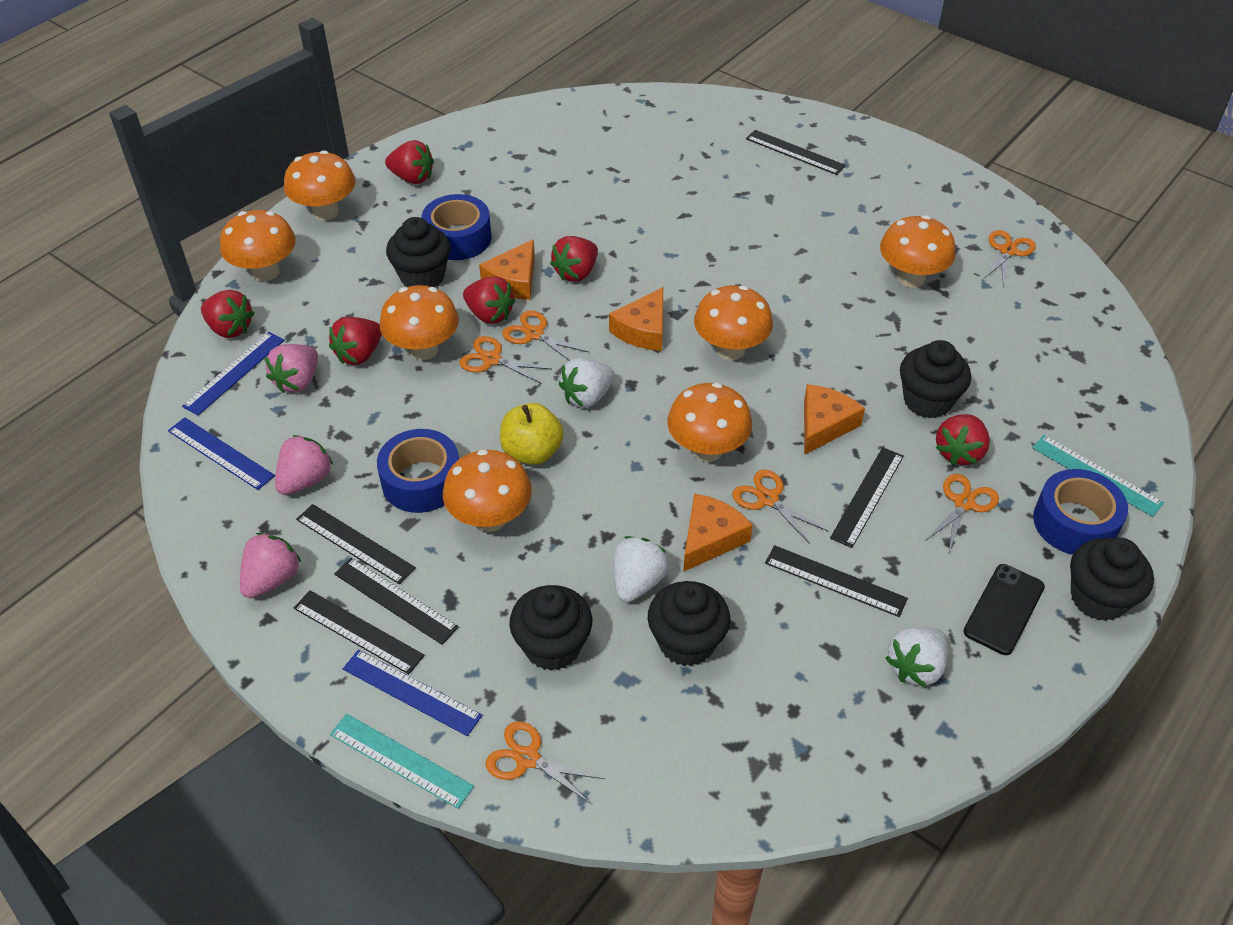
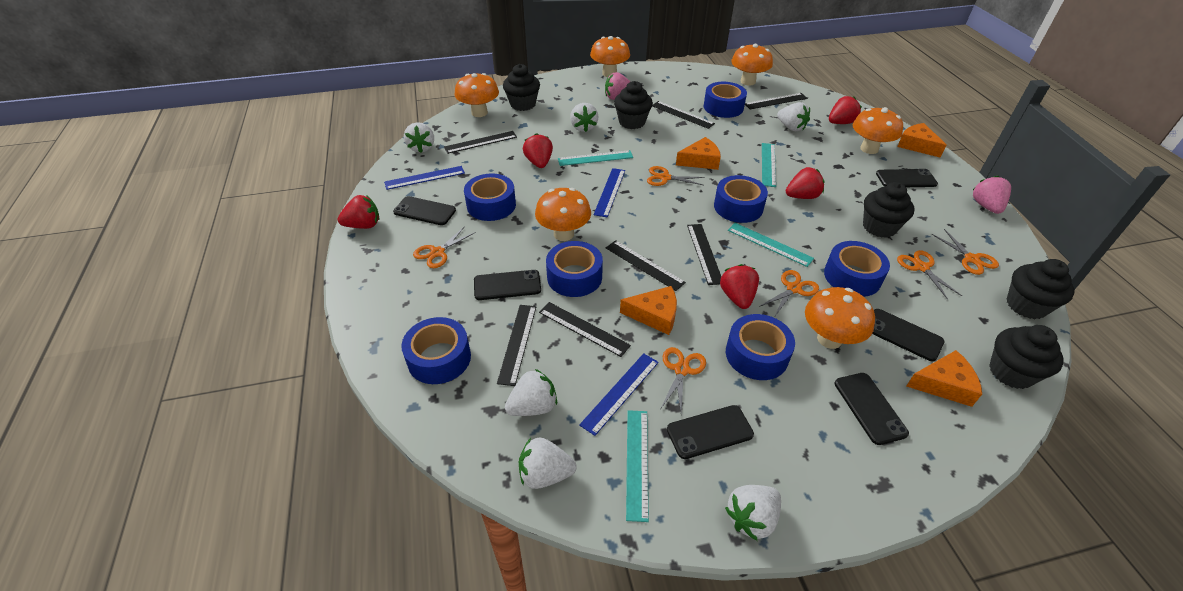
black phone: [963,564,1045,655] = 1 -> [393,196,456,225] [474,270,541,300] [667,405,754,459] [835,373,909,445] [872,309,945,361] [876,169,938,187] = 6
black ruler: [294,590,425,674] [296,504,416,584] [334,558,459,645] [746,130,846,175] [765,545,908,617] [830,447,904,548] = 6 -> [444,131,517,154] [497,305,536,386] [539,302,631,357] [606,240,686,291] [652,101,715,129] [687,224,721,285] [745,93,807,109] = 7
blue tape: [377,429,459,513] [421,194,492,260] [1033,469,1128,555] = 3 -> [401,317,471,384] [464,173,516,221] [546,241,603,297] [703,82,747,118] [714,175,768,223] [726,314,795,380] [824,241,890,297] = 7
orange mushroom: [220,210,296,281] [284,150,355,221] [379,285,459,360] [443,449,532,532] [667,383,752,462] [694,285,773,360] [880,215,956,288] = 7 -> [454,73,499,117] [535,188,591,241] [590,36,630,77] [731,44,773,86] [805,287,875,349] [853,107,903,154] = 6
pink strawberry: [240,533,301,598] [265,344,318,393] [275,435,333,495] = 3 -> [605,72,630,100] [973,176,1011,214] = 2
red strawberry: [201,290,254,338] [329,317,382,365] [385,140,434,184] [463,276,516,324] [550,236,598,282] [935,414,990,465] = 6 -> [338,195,380,229] [523,133,553,168] [720,264,759,309] [786,167,824,199] [829,96,862,124] = 5
turquoise ruler: [330,714,474,809] [1032,435,1164,517] = 2 -> [558,150,633,166] [626,410,649,522] [728,223,814,267] [762,143,776,187] = 4
white strawberry: [559,358,615,408] [613,536,669,602] [885,627,948,687] = 3 -> [404,122,434,153] [505,369,557,416] [519,437,577,489] [570,103,599,132] [725,485,781,541] [777,102,810,131] = 6
yellow apple: [500,403,564,465] = 1 -> none = 0

